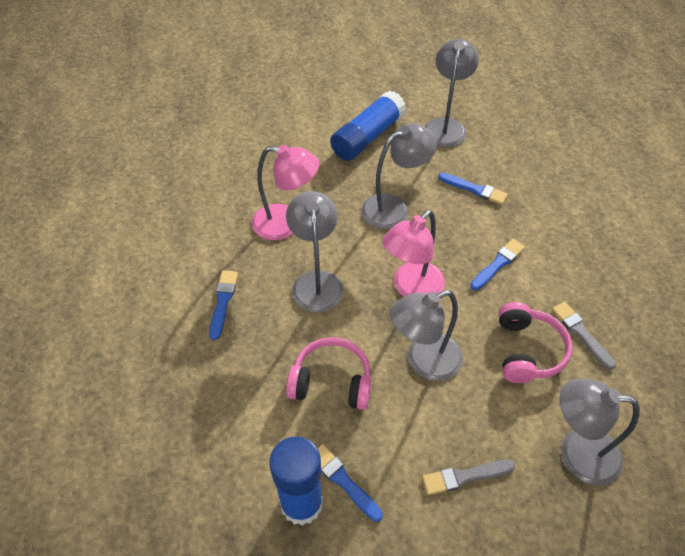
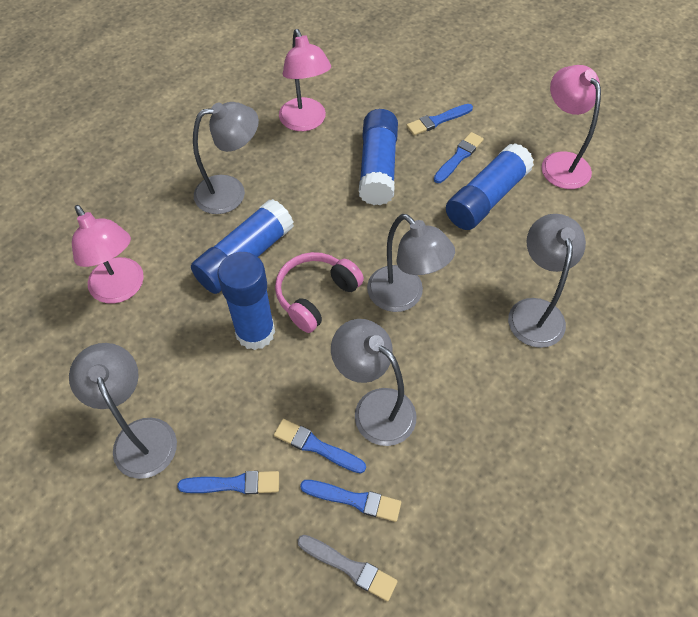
blue brush: [209,270,238,340] [317,444,383,522] [438,173,508,205] [470,239,525,291] = 4 -> [177,471,279,495] [274,419,366,474] [300,480,401,522] [406,104,473,136] [434,132,484,183] = 5
blue glue stick: [270,437,323,526] [330,91,406,161] = 2 -> [191,199,294,294] [217,252,275,350] [359,109,398,205] [446,143,534,230] = 4
grey brush: [422,460,515,495] [552,302,616,370] = 2 -> [297,535,398,602] = 1
pink headphones: [286,337,371,410] [498,302,572,383] = 2 -> [275,252,364,333] = 1
pink lamp: [252,145,319,240] [382,210,445,297] = 2 -> [72,205,144,303] [279,29,331,131] [541,65,601,189] = 3

